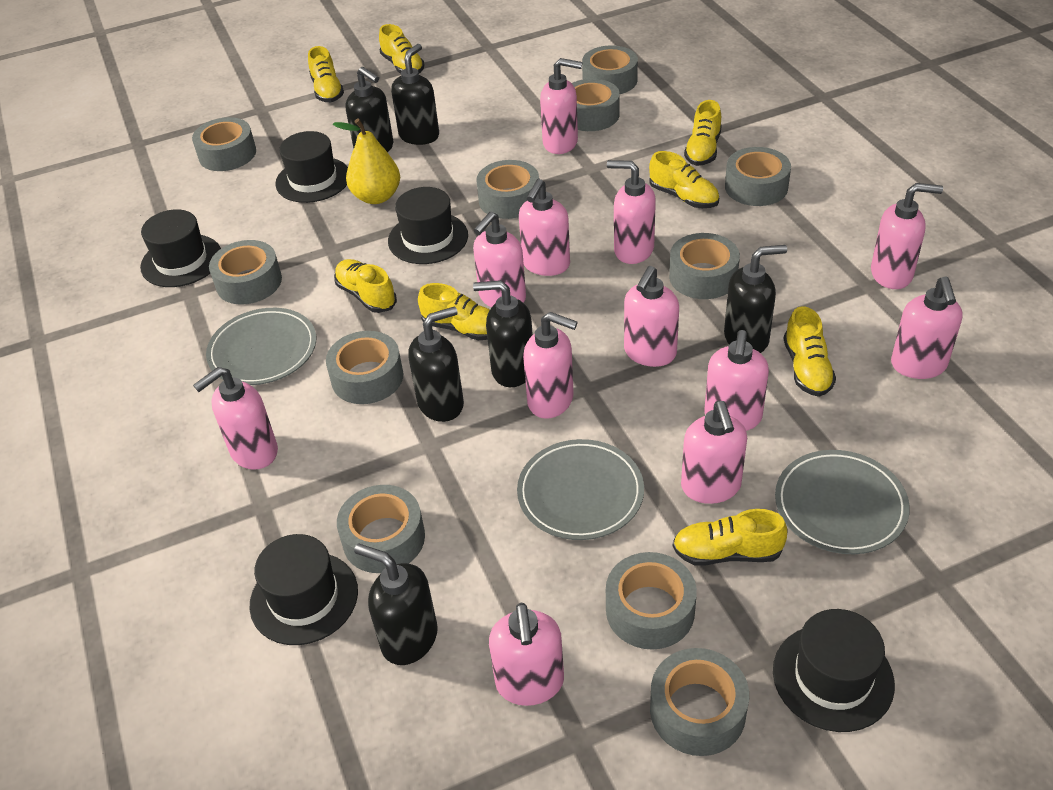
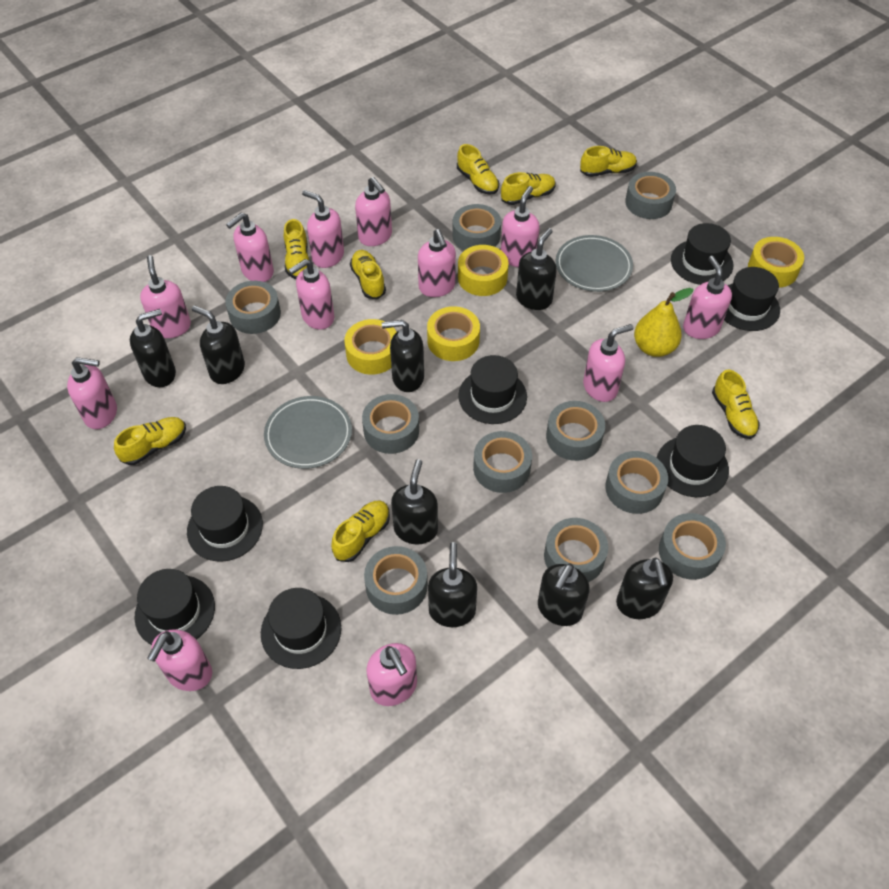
black hat: [140,209,221,287] [249,534,358,645] [275,131,348,203] [388,187,468,264] [773,609,895,732] = 5 -> [134,569,215,645] [187,486,263,562] [261,588,341,669] [458,355,527,424] [657,425,729,497] [671,223,734,285] [724,267,780,331] = 7
black soap dispenser: [346,67,394,152] [354,543,438,665] [391,44,439,145] [408,306,464,422] [473,280,533,387] [724,245,787,353] = 6 -> [130,309,176,387] [192,305,245,384] [382,320,424,392] [391,459,438,544] [428,542,477,627] [516,228,557,310] [538,563,590,626] [616,558,673,619] = 8
grey plate: [206,308,316,385] [517,439,644,540] [775,450,910,554] = 3 -> [264,396,352,469] [556,235,633,292] = 2
grey tape: [192,117,256,171] [209,240,282,305] [326,331,403,404] [337,485,425,573] [476,160,539,219] [572,79,620,131] [582,45,638,94] [606,552,697,650] [650,648,749,756] [669,233,740,299] [725,147,791,206] = 11 -> [225,281,281,334] [362,394,419,454] [364,546,428,615] [452,204,501,251] [473,431,532,493] [544,518,608,582] [546,401,605,461] [605,451,668,514] [625,172,676,219] [659,513,726,580] = 10
yellow tape: none = 0 -> [344,319,396,375] [427,306,480,361] [458,245,509,296] [748,237,804,288] = 4

